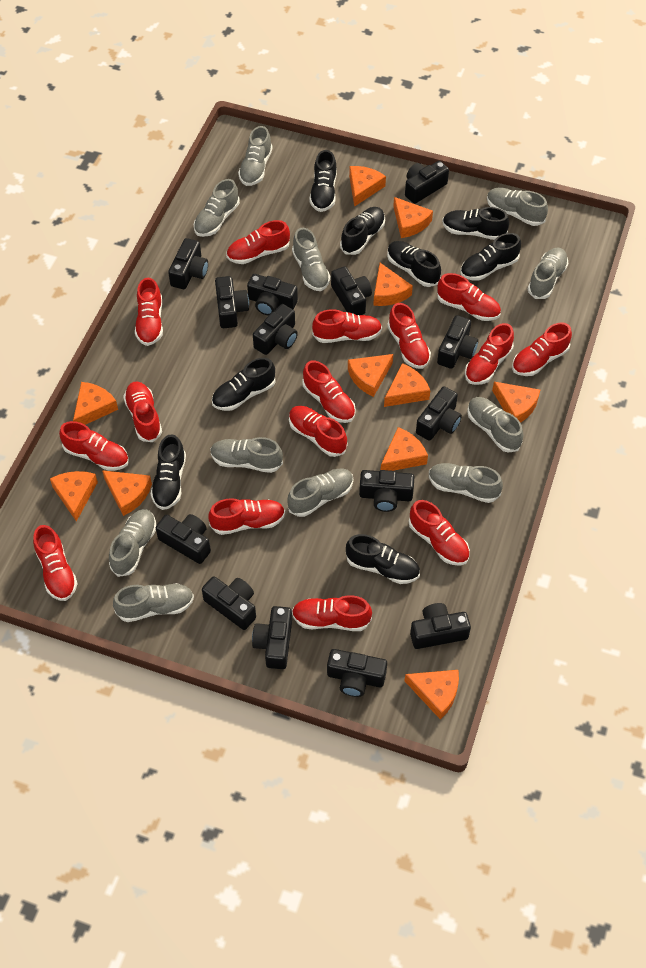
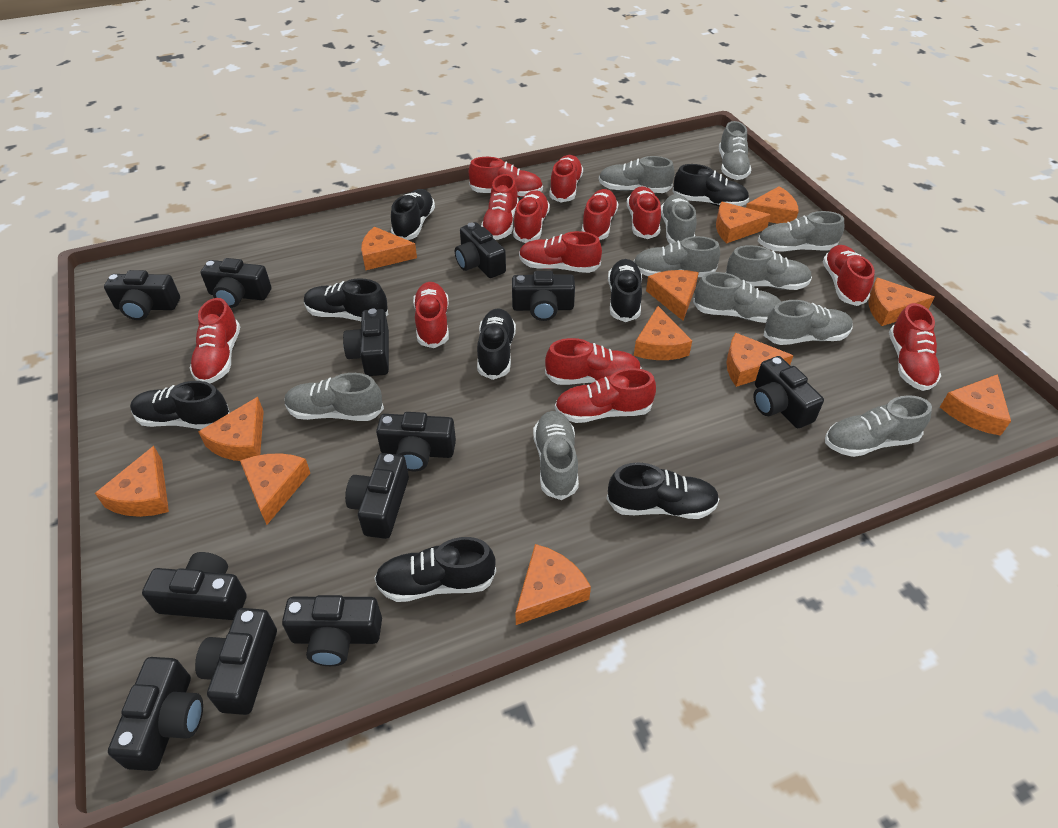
black camera: [156,514,211,564] [168,238,208,289] [202,576,256,630] [215,276,249,328] [247,274,298,315] [252,606,292,669] [253,304,298,355] [327,649,387,697] [331,267,372,315] [359,470,414,512] [405,161,449,204] [410,603,471,649] [416,386,462,441] [437,315,478,369] = 14 -> [104,270,180,320] [108,657,203,771] [142,552,247,620] [195,608,277,715] [201,258,271,308] [282,595,382,666] [343,308,389,376] [345,453,409,539] [376,412,456,471] [455,222,506,278] [512,271,575,321] [753,356,824,428] = 12
orange cheese: [50,471,98,522] [73,382,118,425] [102,470,152,516] [348,354,393,397] [349,166,386,207] [373,263,413,306] [381,427,428,471] [384,363,430,407] [393,197,433,238] [404,670,459,720] [492,382,540,423] = 11 -> [95,446,169,517] [198,397,264,461] [240,453,310,525] [361,227,417,270] [515,544,591,625] [634,306,692,360] [646,270,699,320] [716,202,771,243] [726,333,794,387] [746,186,799,223] [868,278,934,326] [940,374,1011,436] = 12
red shoe: [33,525,78,601] [59,421,129,471] [123,382,162,442] [135,278,163,346] [208,498,285,535] [226,220,290,264] [289,406,347,457] [292,595,372,631] [302,361,356,423] [312,309,382,343] [387,303,431,369] [409,500,470,566] [437,273,501,321] [465,323,514,385] [512,322,572,376] = 15 -> [190,298,240,383] [413,282,449,348] [469,157,543,197] [481,174,519,240] [513,190,550,243] [519,231,602,273] [545,338,642,385] [549,155,583,203] [555,368,656,423] [582,189,619,240] [627,187,661,239] [823,245,875,306] [889,303,941,391] = 13

